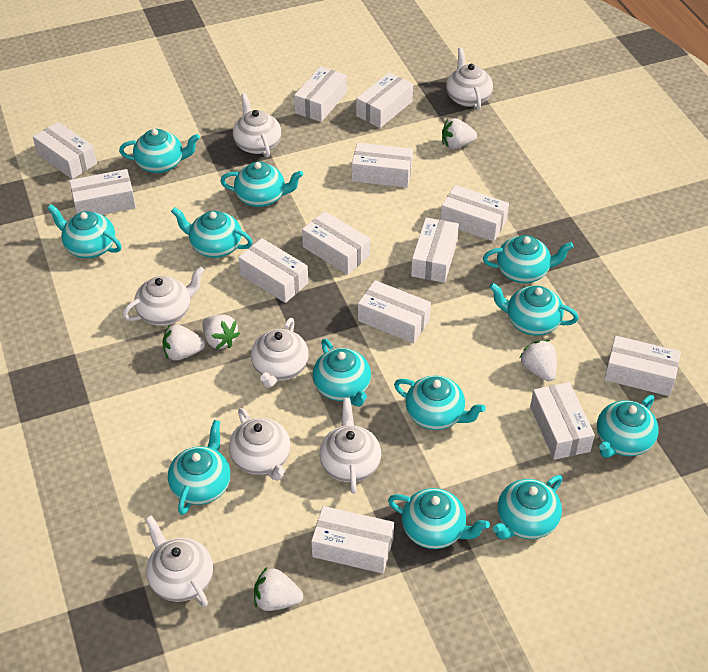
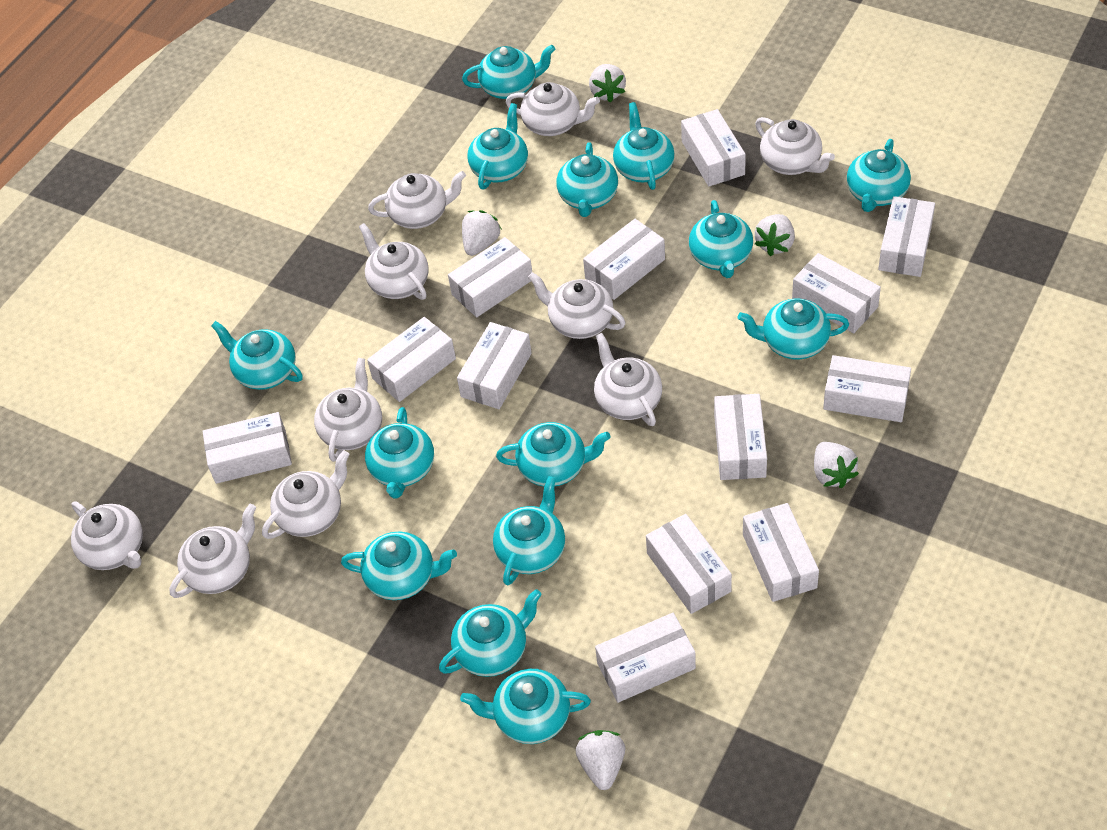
turquoise teapot: [47,204,122,258] [119,129,200,173] [168,420,231,515] [171,207,253,258] [220,162,303,207] [313,339,371,407] [388,488,490,549] [394,376,486,430] [483,235,574,283] [489,283,579,336] [493,475,562,539] [597,395,658,458] = 12 -> [211,321,303,390] [341,532,457,600] [365,407,434,499] [439,589,542,677] [460,669,591,744] [462,45,555,99] [467,103,528,189] [493,476,565,586] [496,422,611,487] [556,142,618,217] [613,102,675,190] [689,200,753,278] [738,298,849,360] [847,139,911,212] = 14
white teapot: [123,267,205,326] [145,515,213,607] [229,408,291,481] [233,93,281,158] [251,318,309,388] [319,398,381,494] [446,48,493,110] = 7 -> [71,501,143,570] [169,504,256,598] [262,450,350,539] [314,358,382,462] [359,223,429,300] [368,171,466,229] [506,82,600,136] [528,272,626,339] [594,333,662,426] [755,117,835,175] = 10

